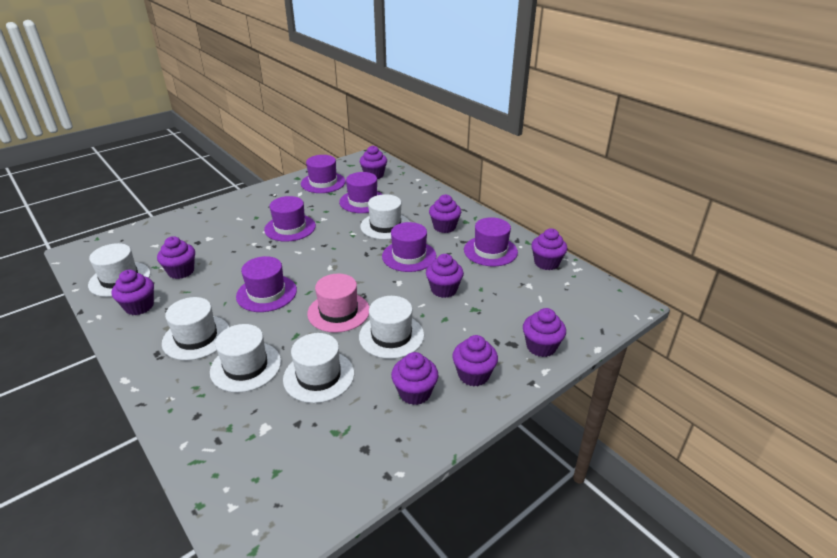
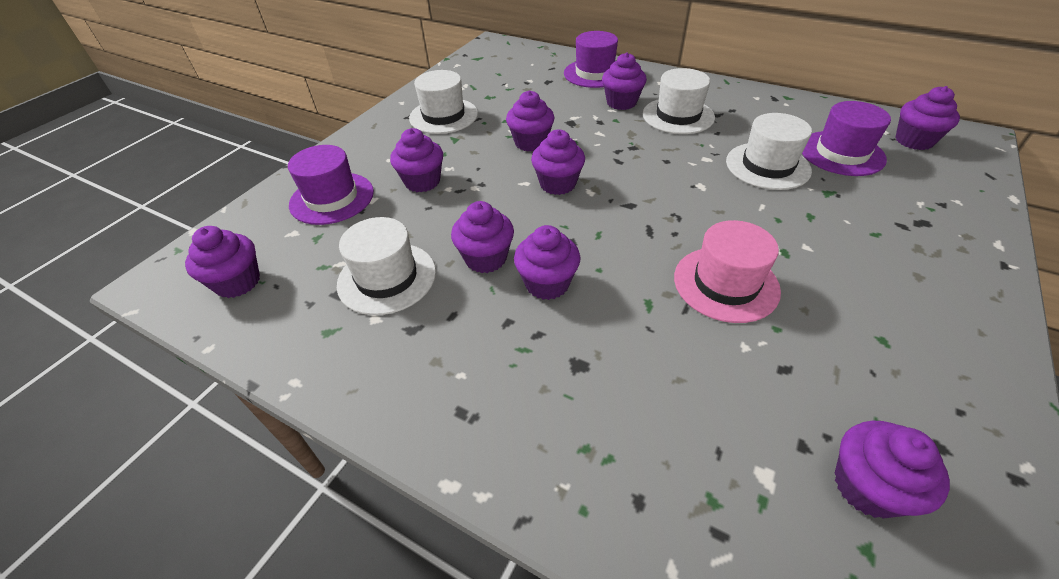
purple hat: [236,256,297,312] [264,196,316,242] [301,155,346,193] [339,172,383,213] [382,222,437,272] [464,217,518,267] = 6 -> [288,145,374,225] [564,31,618,88] [802,101,891,176] = 3
white hat: [88,243,151,297] [162,297,229,360] [210,324,281,393] [283,333,354,403] [359,296,424,359] [360,194,410,240] = 6 -> [337,217,436,315] [409,70,478,134] [643,68,715,134] [726,113,812,190] = 4

